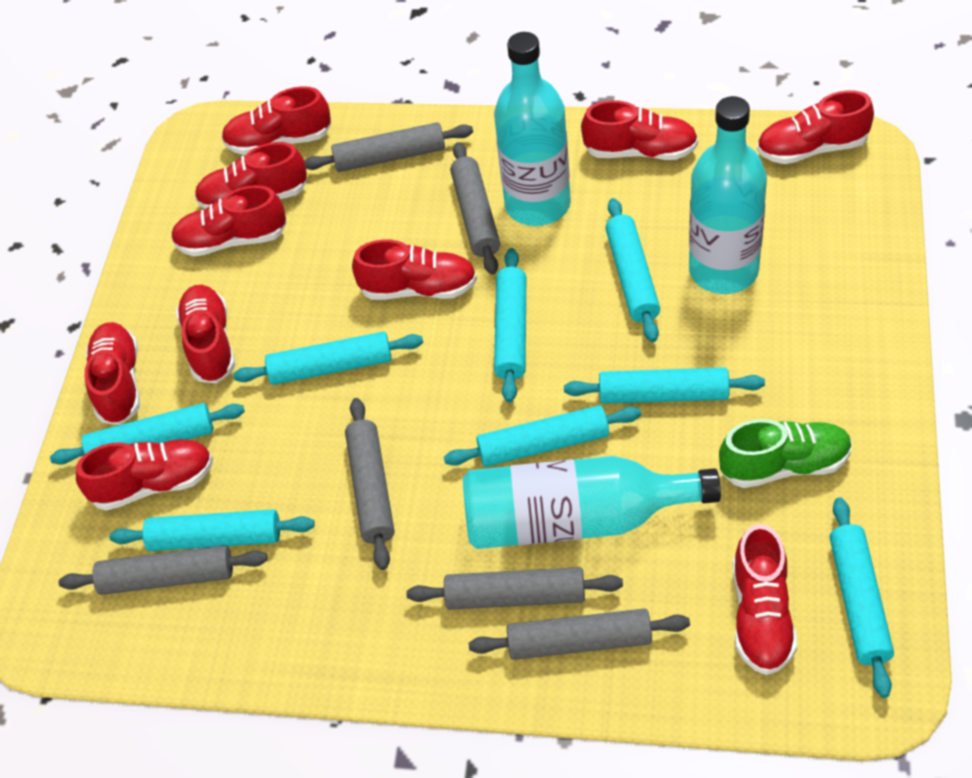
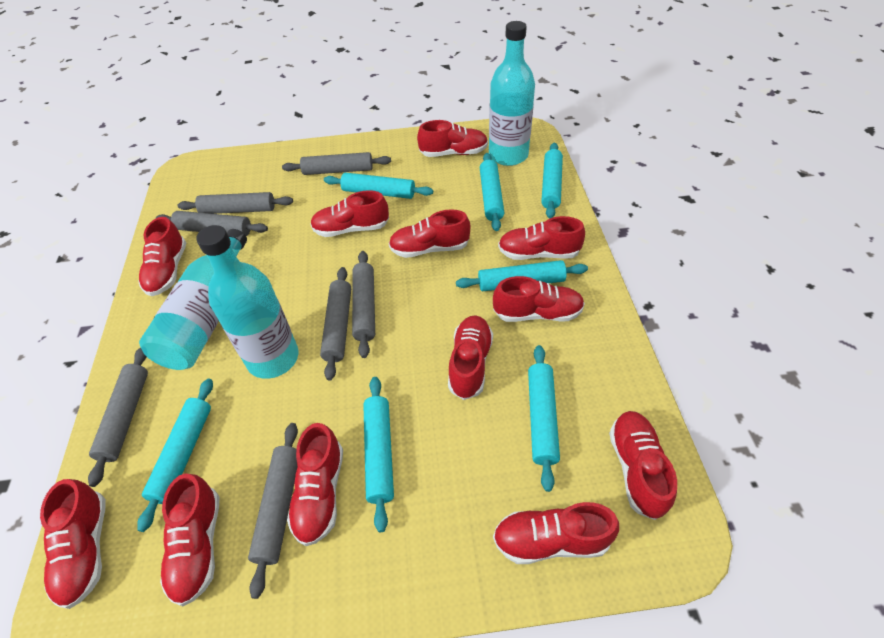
green shoe: [719,419,852,488] = 1 -> none = 0
grey rolling pin: [59,545,268,595] [305,122,473,172] [345,398,394,570] [406,567,623,610] [450,142,500,275] [469,608,690,660] = 6 -> [88,347,148,487] [156,211,268,236] [178,192,293,214] [248,423,298,599] [282,152,391,175] [320,267,351,381] [352,251,375,358] = 7
red shoe: [76,439,213,511] [85,322,140,425] [171,185,287,256] [176,285,235,383] [194,142,308,209] [221,86,331,155] [352,240,477,300] [581,100,698,160] [733,524,797,675] [757,91,874,164] = 10 -> [40,479,106,609] [138,217,186,296] [160,474,220,606] [287,423,343,546] [310,190,389,237] [389,209,471,258] [417,120,488,157] [448,315,493,400] [493,276,585,322] [493,502,619,564] [498,216,585,260] [609,411,677,520] = 12
turquoise rolling pin: [50,403,245,465] [109,509,315,551] [233,332,423,385] [444,405,641,467] [494,248,526,403] [564,367,765,404] [605,198,660,342] [830,497,894,698] = 8 -> [137,378,213,532] [324,173,433,199] [363,377,394,532] [456,260,588,291] [480,153,504,231] [528,345,560,492] [541,143,563,219] = 7

